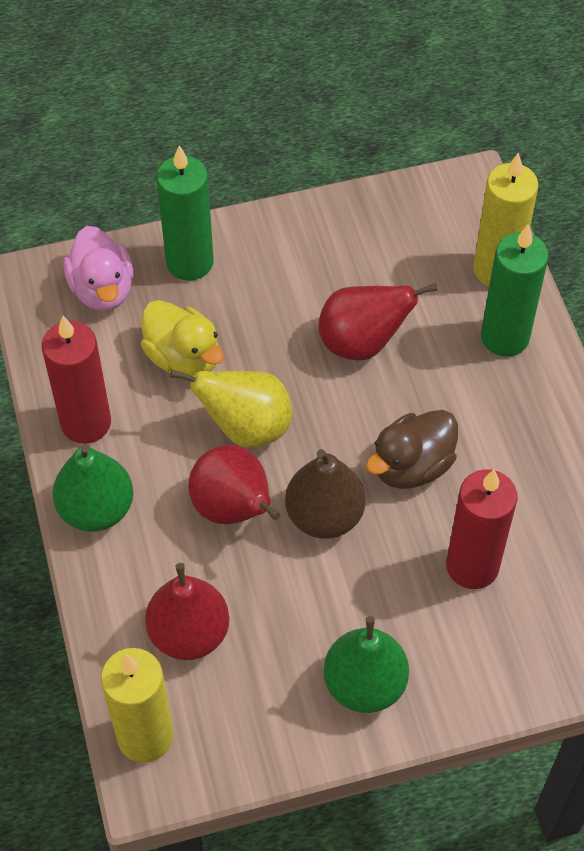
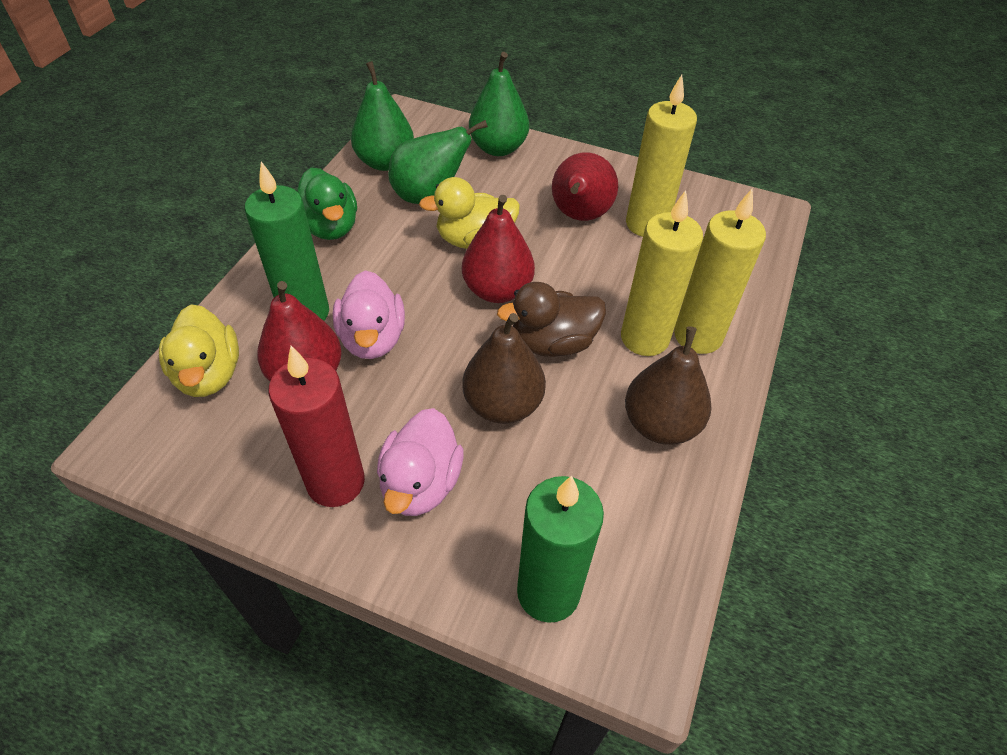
brown pear: [285,449,365,539] = 1 -> [462,313,546,424] [625,326,711,445] = 2
green duck: none = 0 -> [297,167,357,240] = 1
green pear: [52,444,134,532] [323,616,409,713] = 2 -> [351,61,414,171] [388,120,488,204] [469,52,529,156] = 3
pink duck: [63,226,133,311] = 1 -> [333,270,405,359] [377,408,464,516] = 2
red candle: [42,316,111,444] [446,469,517,589] = 2 -> [268,346,365,507] = 1
yellow candle: [101,648,174,763] [473,153,538,286] = 2 -> [621,190,703,356] [626,75,697,237] [674,189,766,354] = 3
yellow duck: [141,300,224,376] = 1 -> [159,304,239,397] [419,177,520,249] = 2
yellow pear: [170,369,292,448] = 1 -> none = 0

